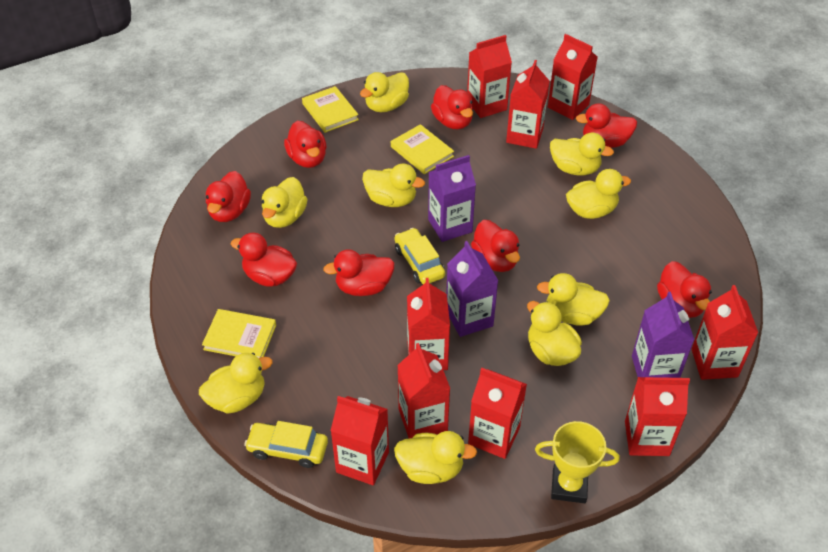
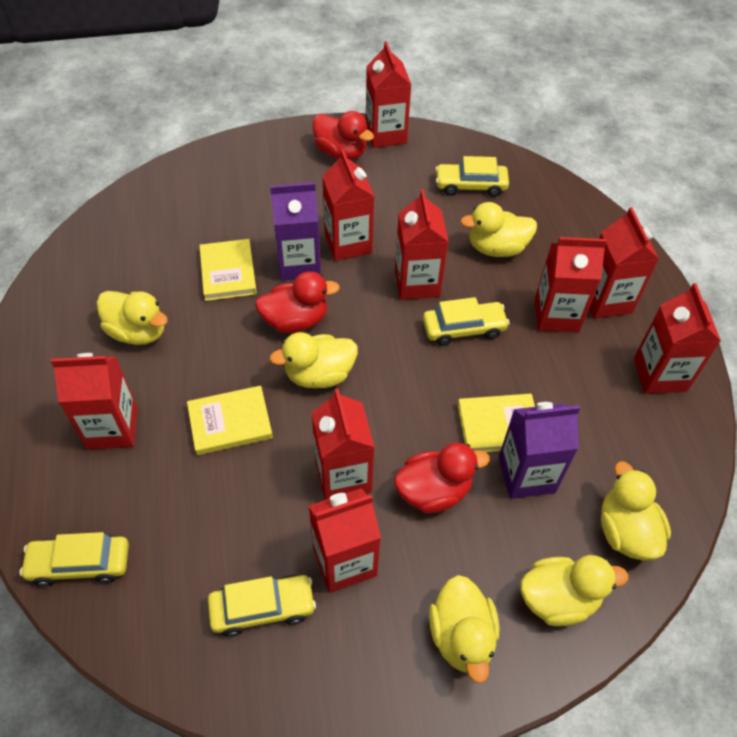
purple carton: [428,155,476,242] [446,241,498,337] [632,292,694,378] = 3 -> [270,182,321,281] [499,402,580,499] = 2
red duck: [206,171,251,222] [231,233,297,287] [284,121,327,168] [323,249,394,296] [431,85,473,130] [471,220,520,272] [576,103,637,148] [657,261,712,318] = 8 -> [255,271,340,333] [313,111,374,160] [394,443,490,513] = 3
yellow car: [244,421,328,468] [395,228,445,284] = 2 -> [19,532,129,587] [208,575,316,637] [423,297,510,346] [435,156,509,197] = 4
yellow duck: [199,353,272,414] [262,177,307,228] [360,72,409,112] [362,163,425,207] [394,431,477,484] [527,301,582,366] [537,273,610,326] [550,133,614,176] [566,169,631,219] = 9 -> [97,291,168,345] [269,332,358,388] [429,575,499,683] [460,202,537,257] [520,555,629,626] [601,461,671,560] = 6
yellow trophy: [535,421,620,503] = 1 -> none = 0

